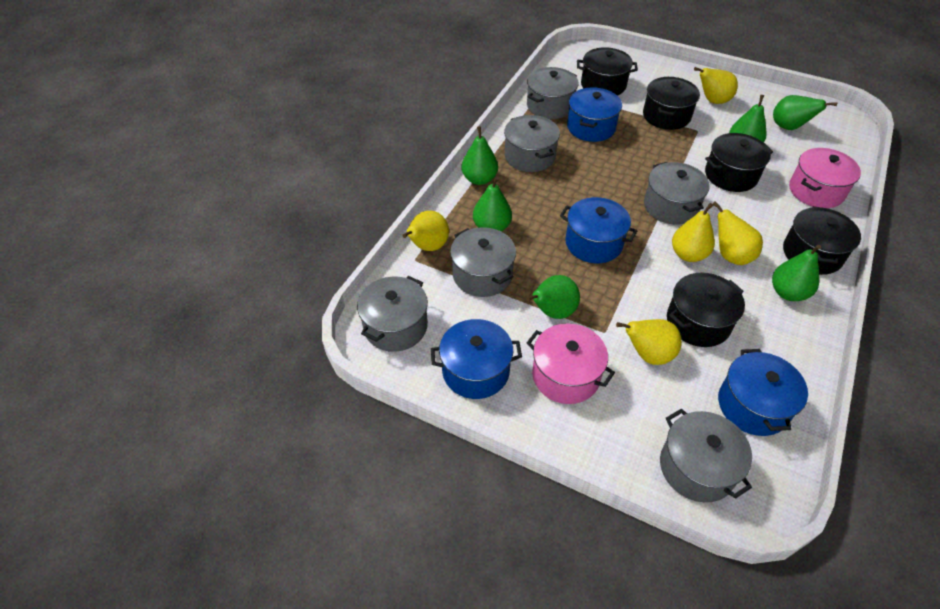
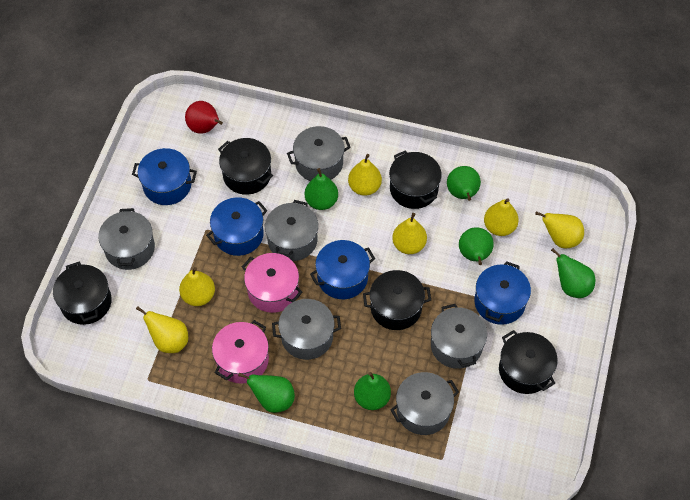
red pear: none = 0 -> [185,101,223,134] = 1
yellow pear: [402,211,449,251] [616,319,682,365] [672,203,715,262] [694,67,738,104] [712,201,763,265] = 5 -> [136,306,188,353] [179,267,215,306] [348,154,382,196] [392,213,427,254] [484,198,519,236] [535,211,584,248] = 6

